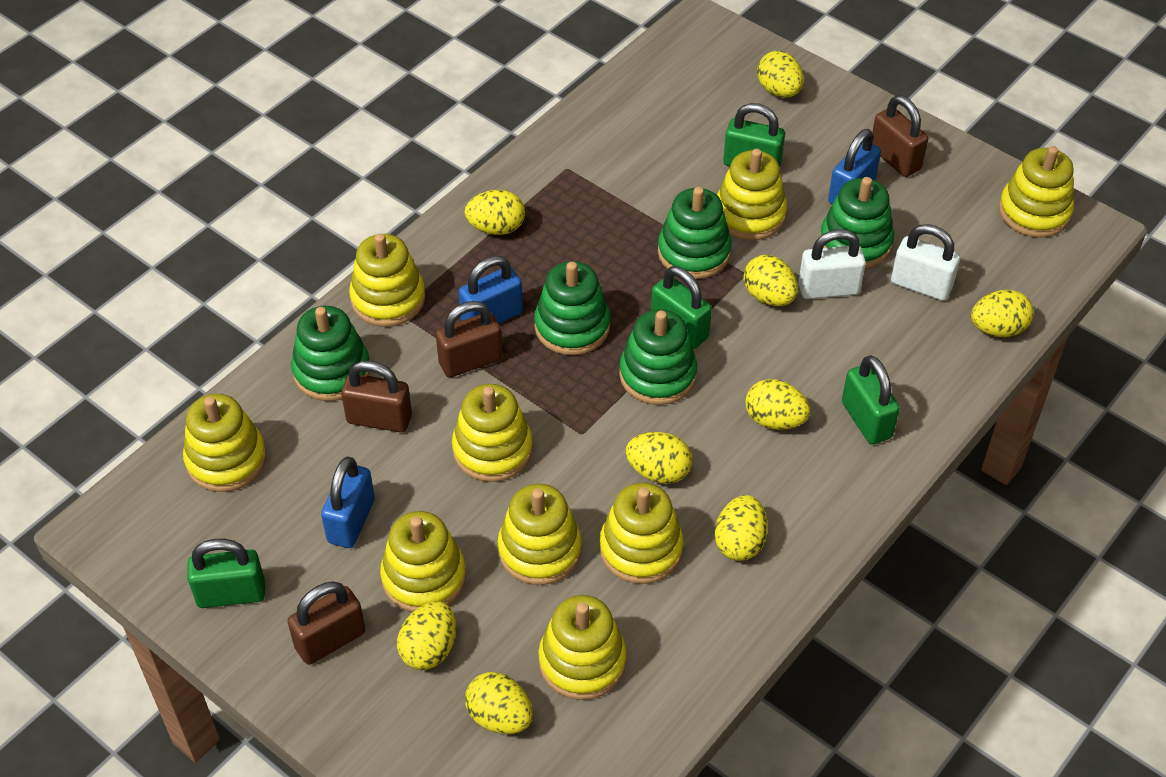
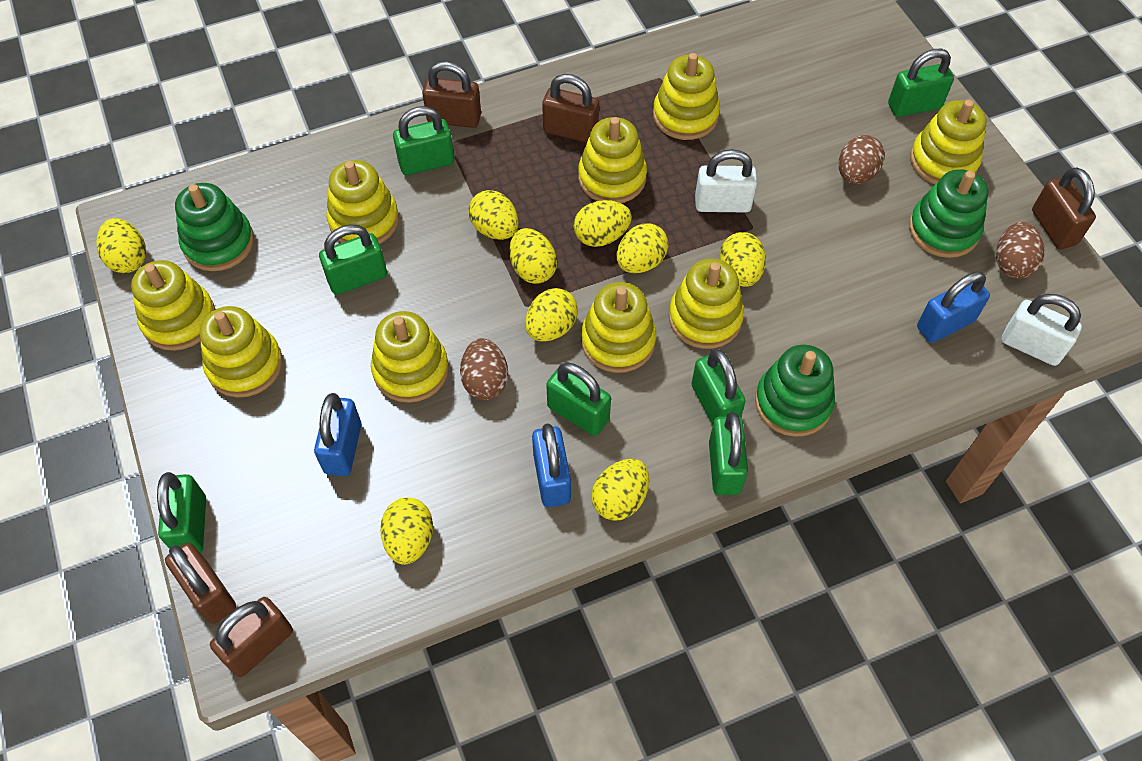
brown egg: none = 0 -> [460,338,508,400] [839,135,885,184] [996,222,1045,279] = 3
brown padlock: [287,581,365,665] [341,361,412,432] [436,301,502,378] [872,95,928,177] = 4 -> [165,543,236,624] [210,597,293,677] [422,61,481,128] [542,74,599,143] [1032,167,1096,249] = 5
green padlock: [187,539,265,608] [651,266,712,349] [723,103,785,168] [842,355,900,444] = 4 -> [157,472,206,553] [319,224,387,295] [393,106,454,175] [546,363,611,436] [691,349,746,425] [709,412,748,495] [888,49,954,117] = 7
green stacking toy: [291,306,370,401] [534,261,610,355] [619,309,697,405] [658,187,732,279] [820,177,894,269] = 5 -> [175,183,254,271] [755,345,835,437] [909,169,988,258] = 3

